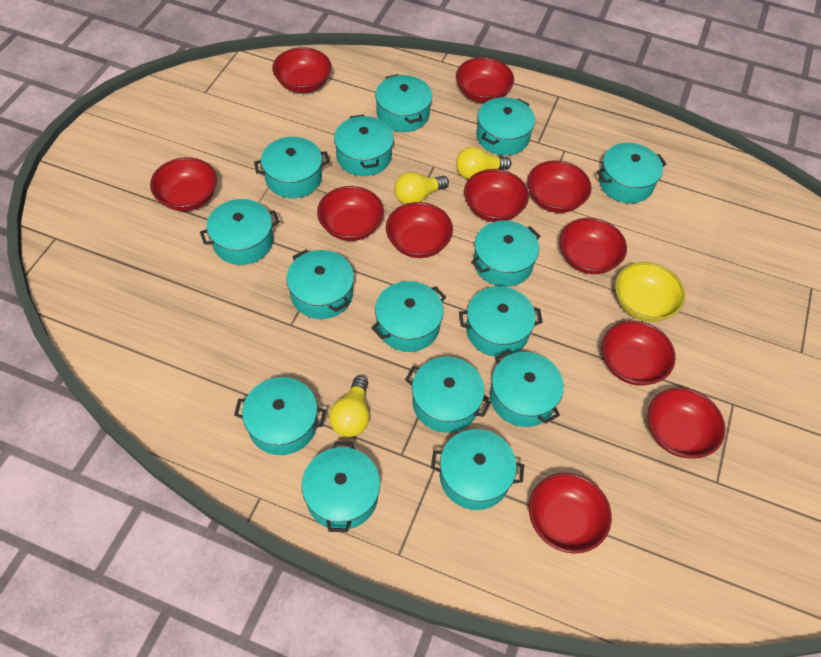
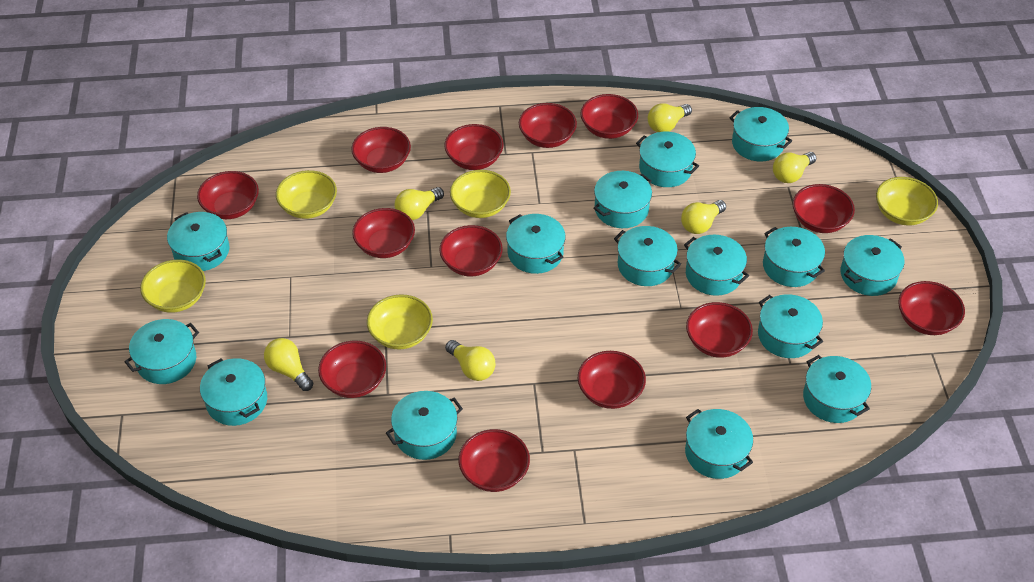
red bowl: [150,157,217,211] [272,47,332,93] [317,186,384,241] [386,202,453,258] [456,57,514,103] [464,169,529,222] [527,160,592,213] [529,473,612,554] [559,218,627,274] [602,321,675,386] [647,387,725,458] = 11 -> [197,171,259,219] [318,341,386,398] [351,127,411,173] [352,208,415,258] [439,225,503,277] [444,124,504,170] [459,429,530,492] [519,103,577,148] [578,351,646,409] [580,94,638,139] [686,302,753,358] [793,184,855,233] [898,281,965,335] = 13
yellow bowl: [615,262,685,322] = 1 -> [140,260,206,313] [276,170,337,219] [367,294,433,350] [450,170,511,218] [876,177,938,226] = 5
yellow light bulb: [329,376,369,437] [394,172,449,204] [456,147,511,179] = 3 -> [264,338,313,391] [395,187,444,220] [445,340,496,381] [648,103,692,132] [681,200,726,234] [773,152,816,183] = 6

